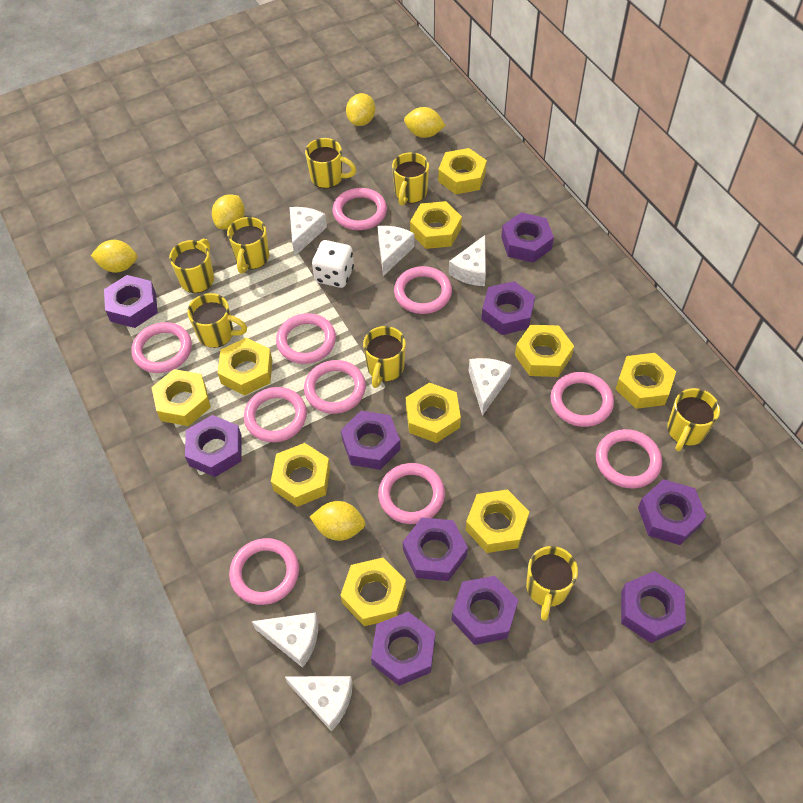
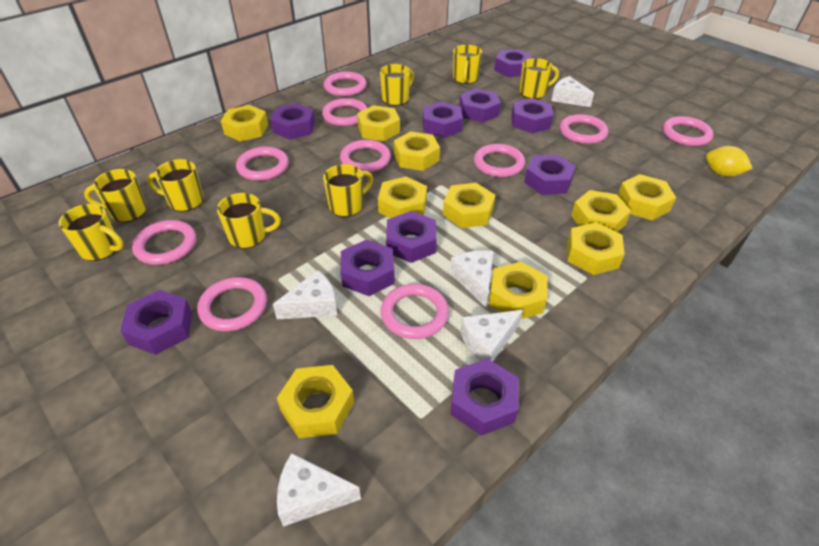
white cheese: [252,613,318,668] [285,676,353,732] [290,207,327,256] [378,226,415,276] [449,235,486,286] [469,358,512,416] = 6 -> [273,270,337,319] [277,453,361,527] [450,250,494,308] [460,310,523,362] [551,76,594,107] = 5
white dice: [312,240,354,288] = 1 -> none = 0
yellow lemon: [91,240,137,273] [212,194,245,230] [310,501,366,541] [346,93,375,126] [404,107,446,138] = 5 -> [706,146,753,177] = 1

